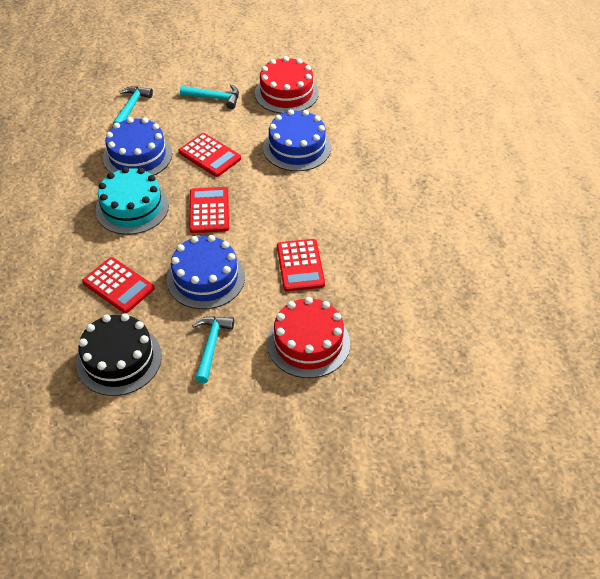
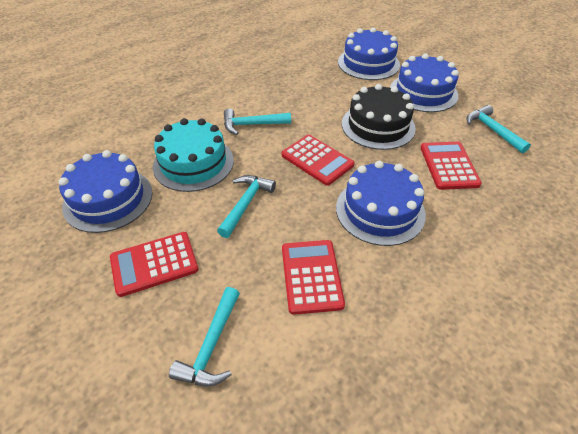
blue cake: [103,117,172,175] [167,235,245,309] [263,109,331,171] = 3 -> [58,150,152,233] [336,161,426,246] [338,27,400,80] [390,54,459,112] = 4
red cake: [255,56,319,114] [267,297,350,378] = 2 -> none = 0
turquoise hammer: [113,86,153,124] [180,84,239,109] [192,316,234,383] = 3 -> [169,287,240,387] [217,175,276,238] [224,109,291,135] [466,105,531,153] = 4

